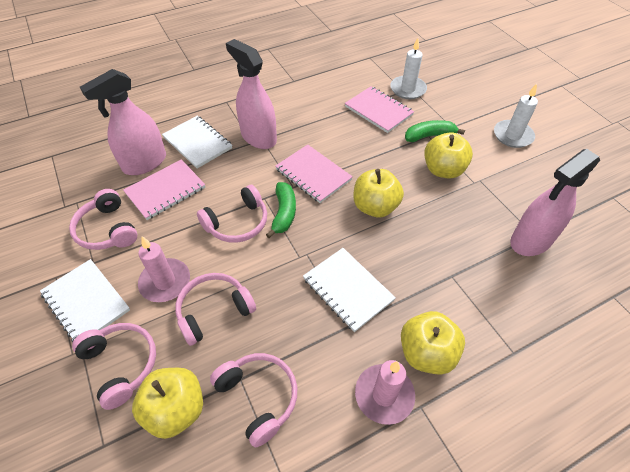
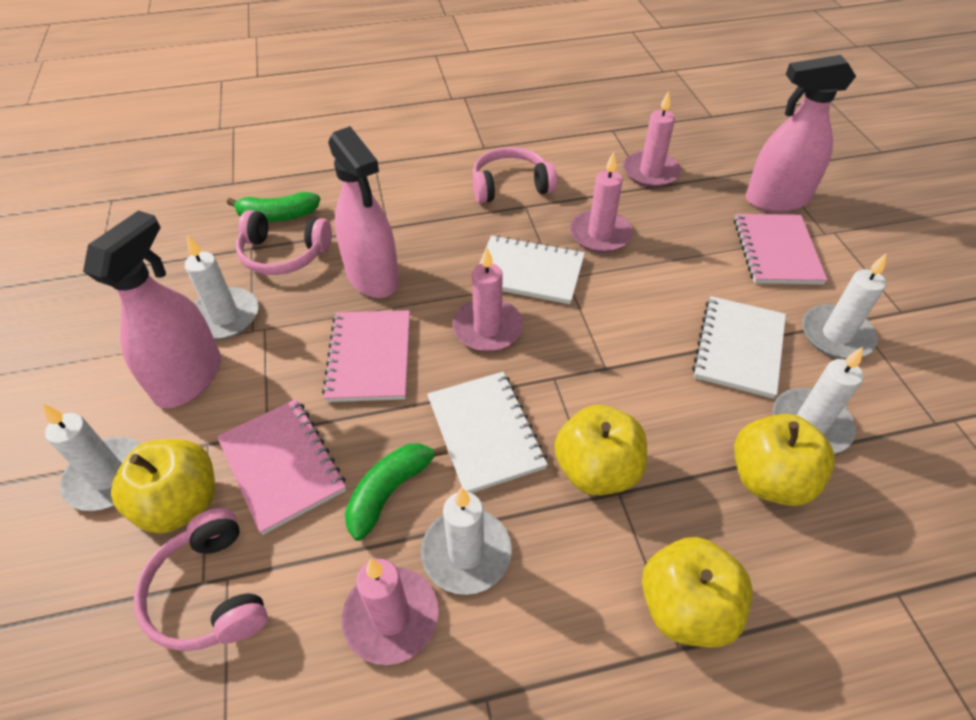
pink candle: [138,236,190,302] [355,360,415,425] = 2 -> [342,559,439,665] [452,247,523,352] [570,152,633,253] [623,91,681,187] = 4
pink headphones: [69,189,138,250] [72,323,156,410] [175,273,256,346] [197,185,267,243] [210,353,297,448] = 5 -> [134,508,268,651] [236,210,332,275] [472,147,557,203] = 3
white candle: [390,38,427,99] [494,84,538,148] = 2 -> [42,404,141,511] [185,235,258,340] [421,487,512,595] [772,347,863,454] [802,253,887,359] = 5

